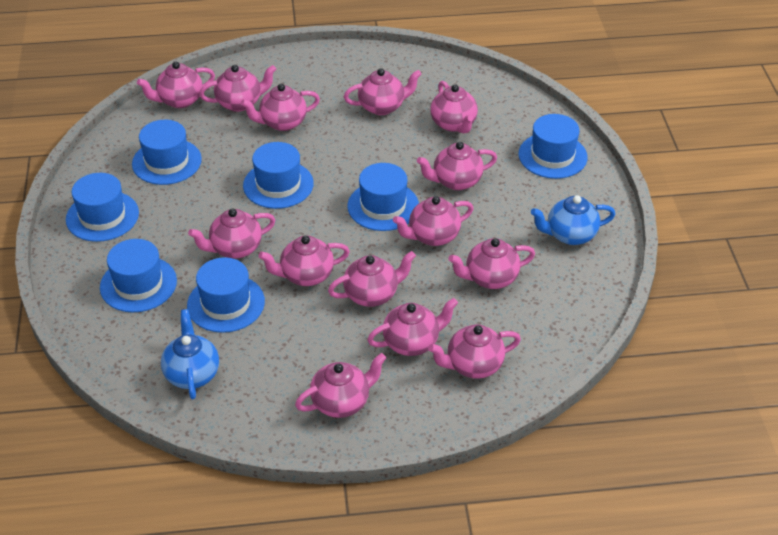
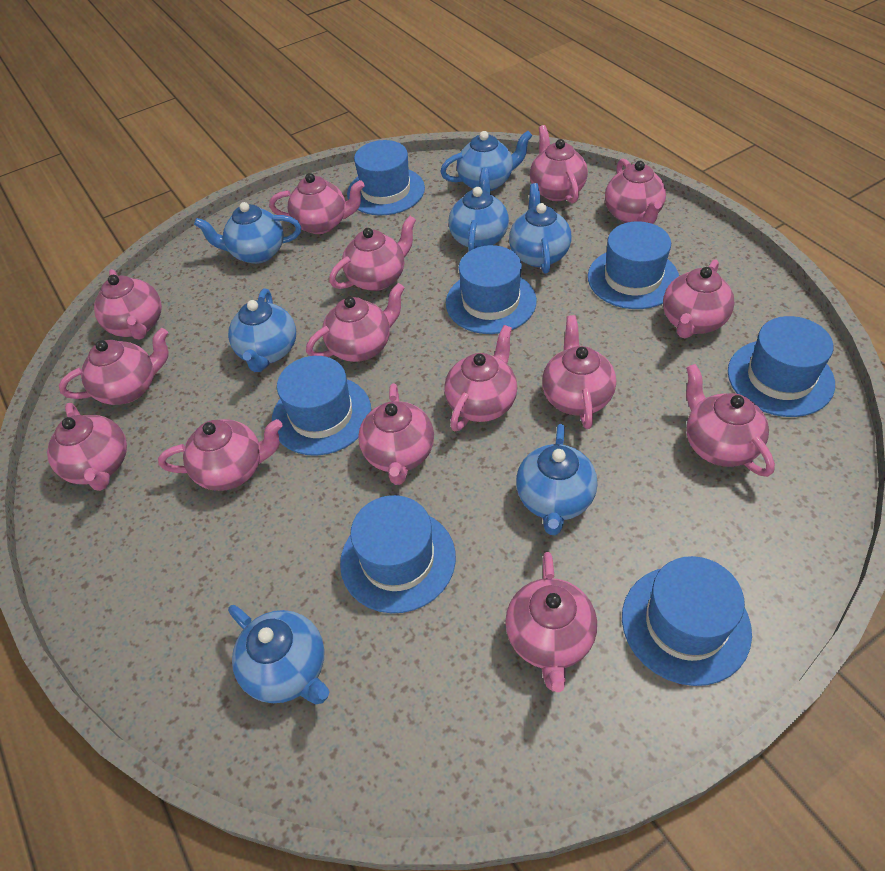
blue teapot: [161,309,219,400] [531,195,615,245] = 2 -> [194,202,301,264] [228,289,296,372] [228,605,329,704] [440,131,532,191] [448,168,509,251] [509,183,572,274] [516,424,597,535] = 7
pink teapot: [137,62,215,108] [188,209,275,259] [199,65,276,112] [241,84,320,131] [259,236,350,286] [295,353,386,418] [328,251,416,307] [344,68,421,115] [367,298,458,356] [393,196,474,246] [417,142,497,190] [428,324,521,379] [430,81,478,133] [448,238,535,289] = 14 -> [47,403,127,491] [59,328,169,405] [94,269,162,340] [158,419,282,491] [269,173,365,234] [306,283,405,362] [329,216,416,291] [358,383,434,485] [444,325,517,431] [505,552,597,692] [530,125,588,204] [542,315,616,429] [605,158,666,224] [663,259,735,338] [686,364,775,477] = 15

